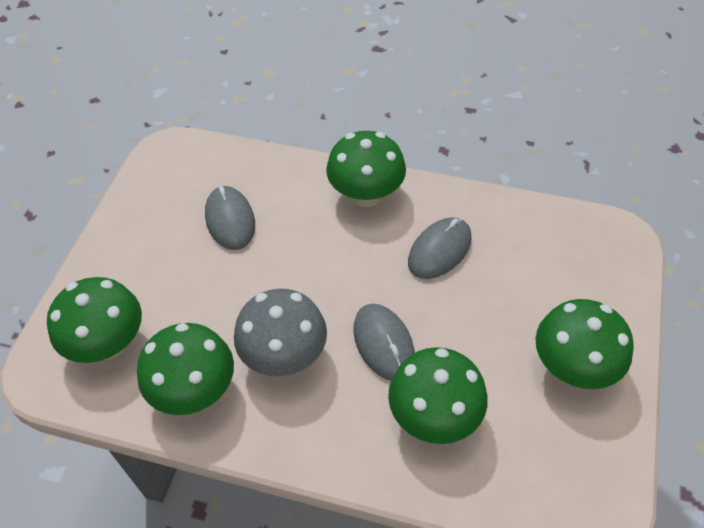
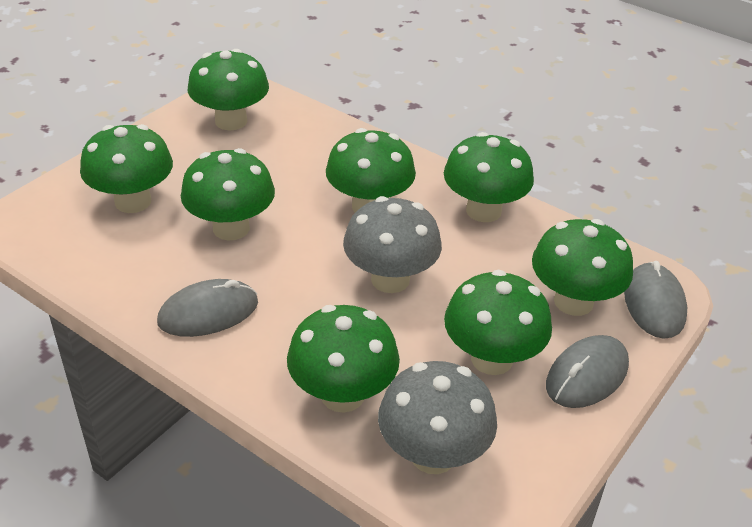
green mushroom: [47,277,142,363] [137,323,234,415] [326,131,406,207] [388,347,488,444] [535,299,634,389] = 5 -> [80,124,173,213] [181,148,275,240] [188,49,269,130] [287,305,400,413] [326,128,416,212] [444,132,534,222] [444,270,552,375] [532,219,633,316] = 8
grey mushroom: [234,289,327,377] = 1 -> [343,196,442,293] [378,361,497,474] = 2

